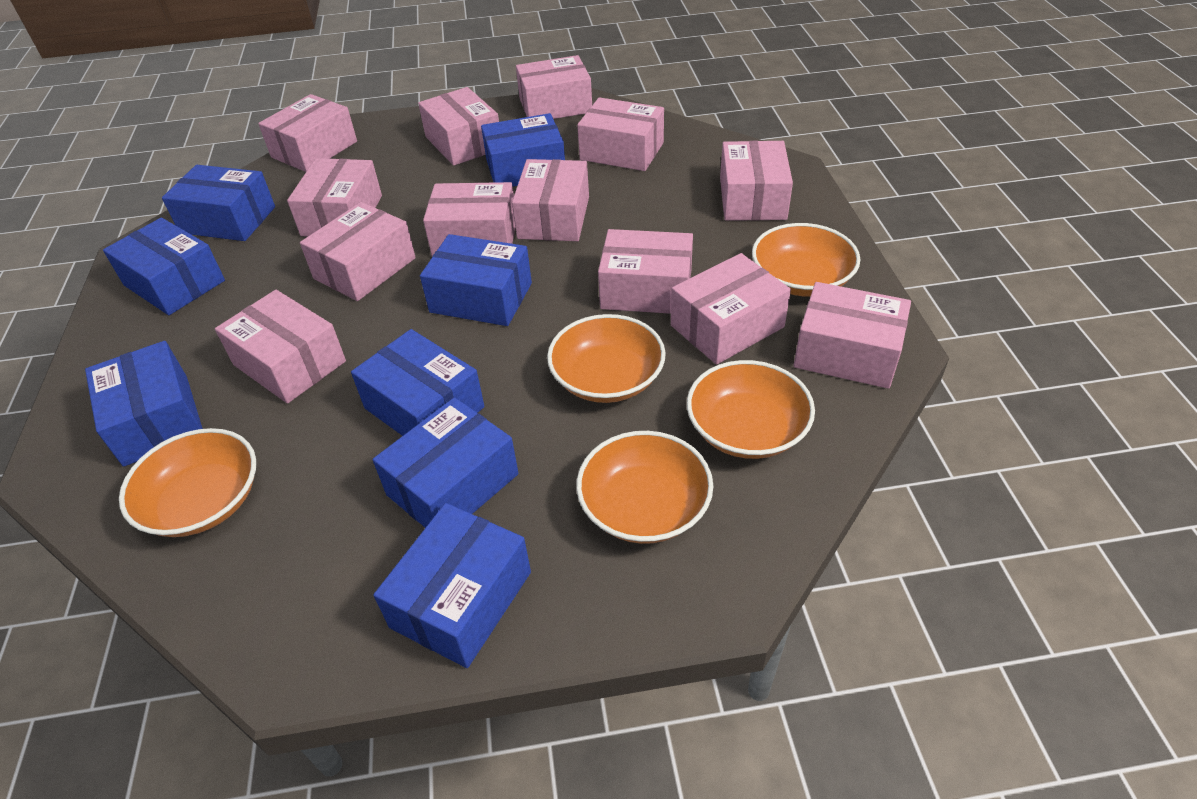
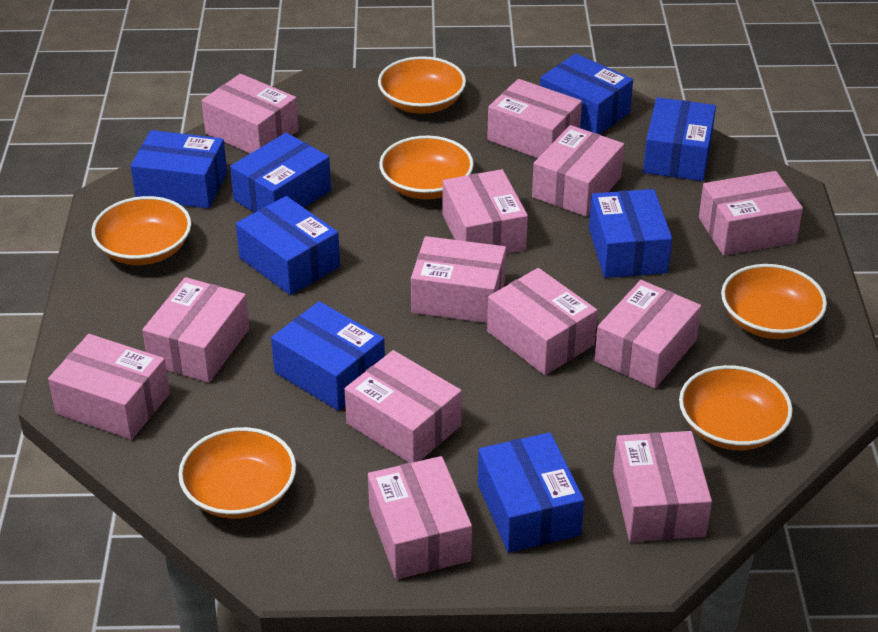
orange bowl: [119,428,256,537] [547,314,666,403] [576,431,713,544] [687,360,815,459] [752,223,860,297] = 5 -> [91,196,191,265] [178,427,296,519] [378,56,466,114] [379,136,474,199] [679,365,793,450] [721,264,827,339] = 6

